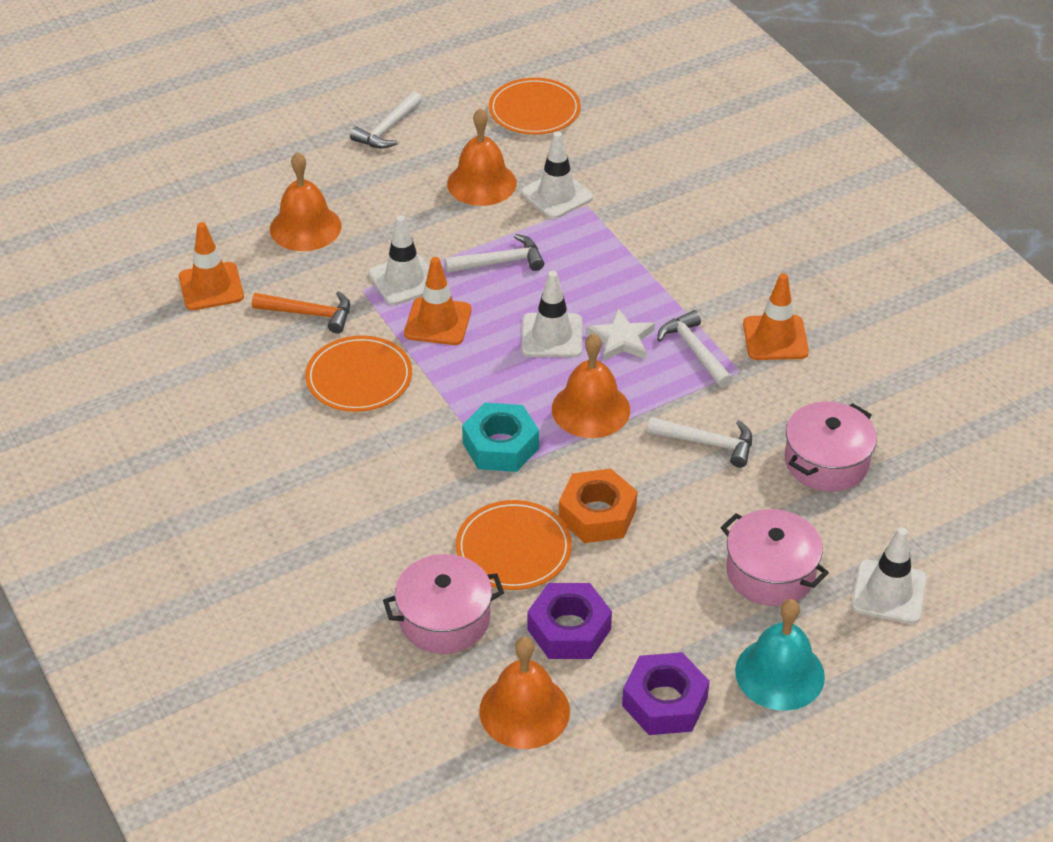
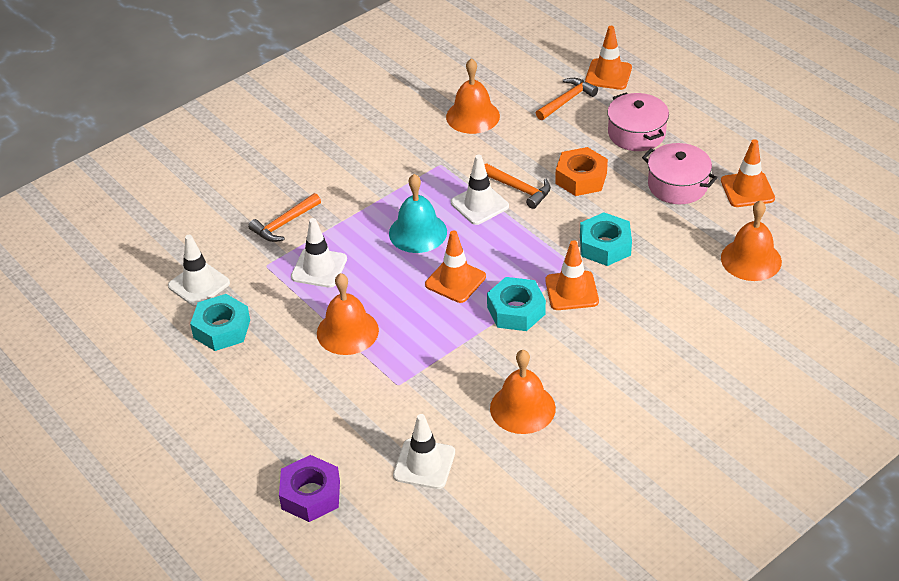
orange hammer: [252,291,350,334] = 1 -> [248,193,321,242] [484,164,551,209] [536,78,598,120] = 3
orange plate: [305,335,412,412] [456,500,572,590] [489,78,581,135] = 3 -> none = 0
orange traffic cone: [179,222,244,310] [404,257,472,345] [743,273,809,360] = 3 -> [425,230,486,303] [545,240,599,310] [585,26,632,90] [721,139,775,207] = 4
pink pot: [383,554,504,654] [721,509,829,606] [785,402,877,492] = 3 -> [607,93,669,151] [642,143,718,204] = 2
purple nut: [527,583,612,659] [622,652,710,735] = 2 -> [279,455,340,522] = 1
turquoise nut: [462,402,539,472] = 1 -> [190,294,250,351] [487,277,546,331] [580,212,632,266] = 3
white hammer: [350,91,422,148] [445,234,544,273] [647,417,752,468] [657,310,733,388] = 4 -> none = 0
white star: [586,309,655,362] = 1 -> none = 0

